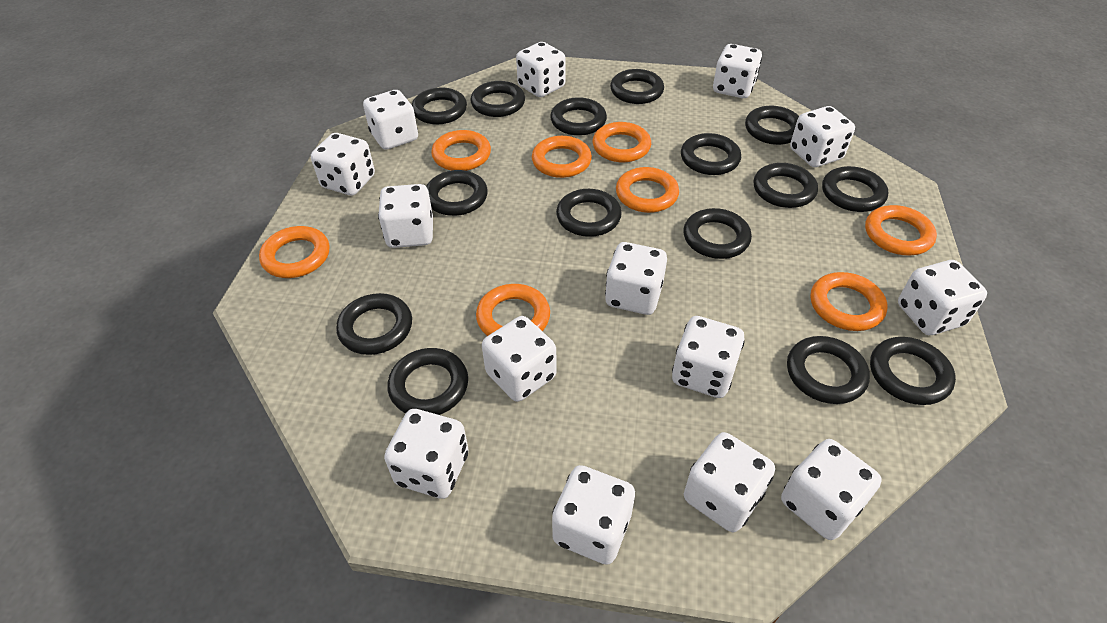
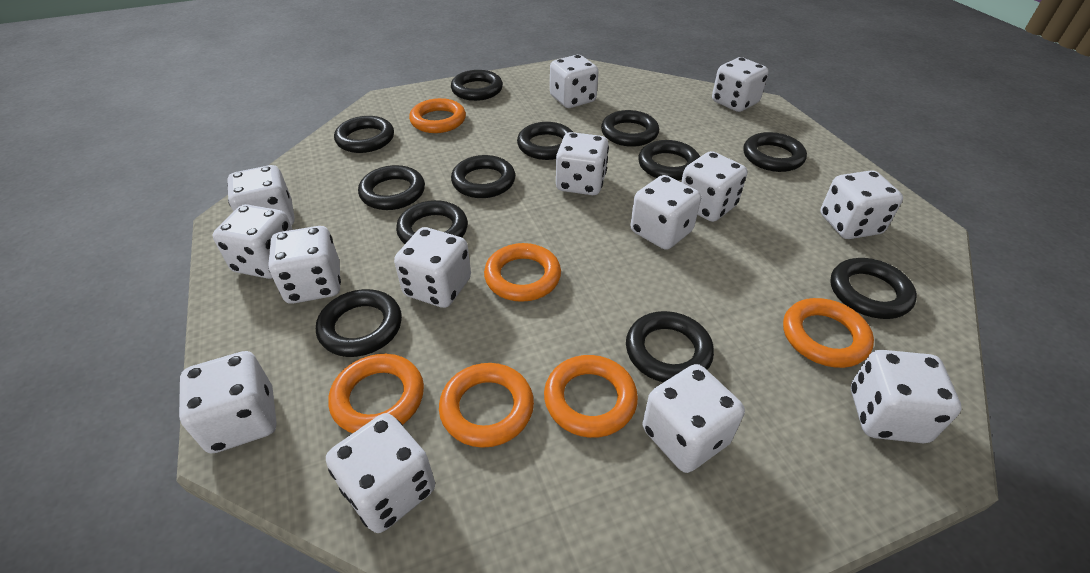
black ring: [336,293,412,355] [387,348,468,415] [412,88,467,124] [426,170,488,216] [470,81,525,117] [550,97,607,136] [556,189,622,237] [610,69,664,104] [681,133,741,175] [683,208,752,259] [745,106,799,145] [753,163,818,208] [787,336,870,404] [822,166,888,212] [870,337,956,405] = 15 -> [316,289,402,357] [334,116,394,153] [358,165,425,210] [396,200,468,244] [451,70,503,101] [451,155,515,198] [517,122,573,160] [601,110,659,147] [626,311,714,382] [638,140,700,181] [743,132,807,172] [830,258,917,319] = 12
orange ring: [259,226,330,278] [431,130,491,171] [476,284,550,336] [532,136,592,178] [592,122,651,163] [616,167,679,213] [811,272,887,331] [865,205,937,255] = 8 -> [329,354,424,433] [409,98,466,133] [439,363,534,448] [484,243,561,302] [544,355,638,438] [783,298,874,368] = 6

